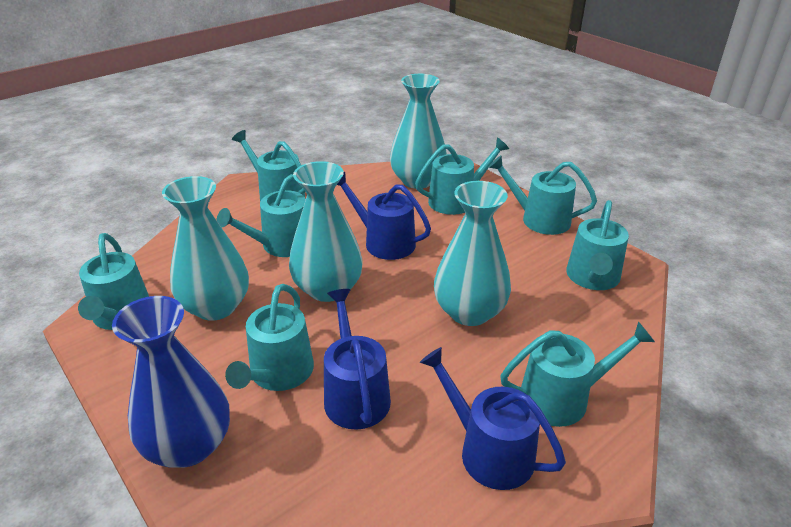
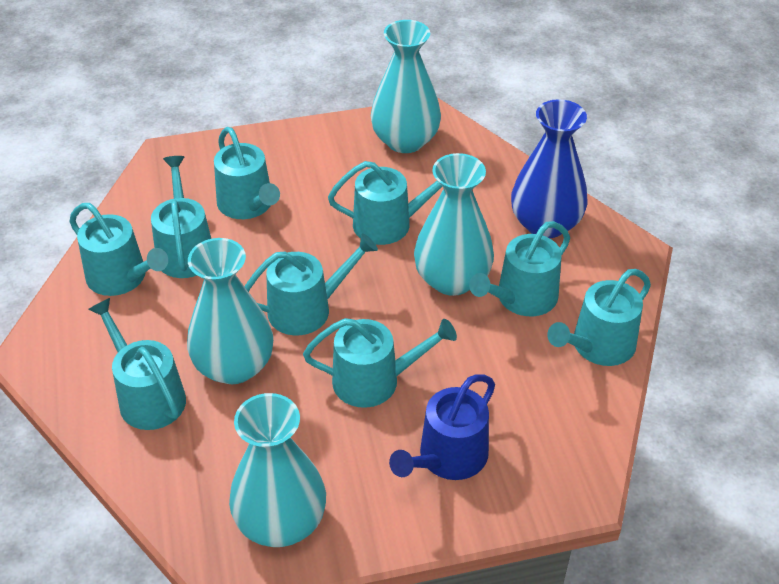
blue watering can: [324,289,391,430] [337,172,431,260] [420,347,566,490] = 3 -> [389,374,495,480] = 1
turquoise watering can: [78,233,149,330] [217,174,306,257] [225,284,314,391] [232,130,306,202] [415,138,509,215] [488,155,597,235] [500,321,655,427] [566,200,629,290] = 8 -> [69,203,168,296] [88,298,186,430] [151,156,211,278] [214,127,280,219] [244,233,378,336] [303,318,457,408] [328,161,442,245] [469,221,570,316] [547,269,651,366] = 9

